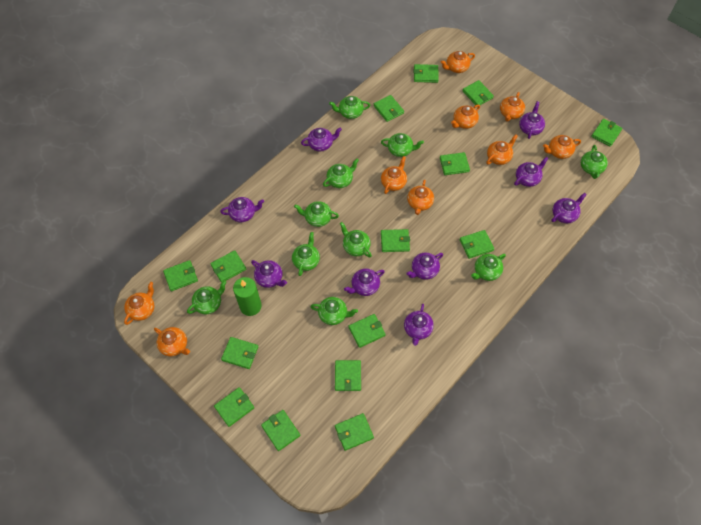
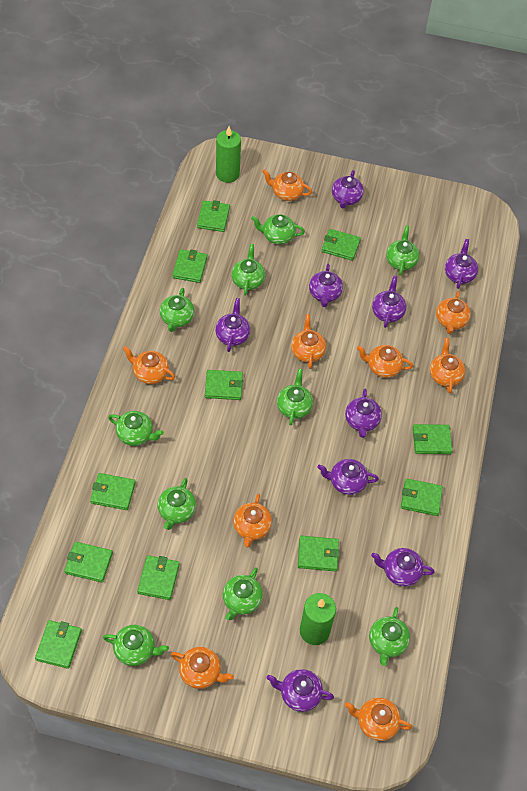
green candle: [233,277,262,316] = 1 -> [216,126,241,183] [300,593,336,645] = 2
green wallet: [163,260,198,291] [210,250,246,283] [214,387,254,427] [221,337,258,369] [261,410,300,451] [335,360,361,391] [335,413,374,451] [349,314,386,348] [374,95,404,122] [381,229,410,252] [414,64,439,83] [440,152,470,175] [460,230,494,259] [463,80,494,105] [591,119,622,147] = 15 -> [35,620,82,669] [64,542,113,583] [90,473,136,510] [137,555,180,600] [172,249,207,283] [197,200,230,232] [205,370,243,400] [298,536,340,571] [321,229,361,261] [401,479,443,516] [413,424,452,454] = 11

